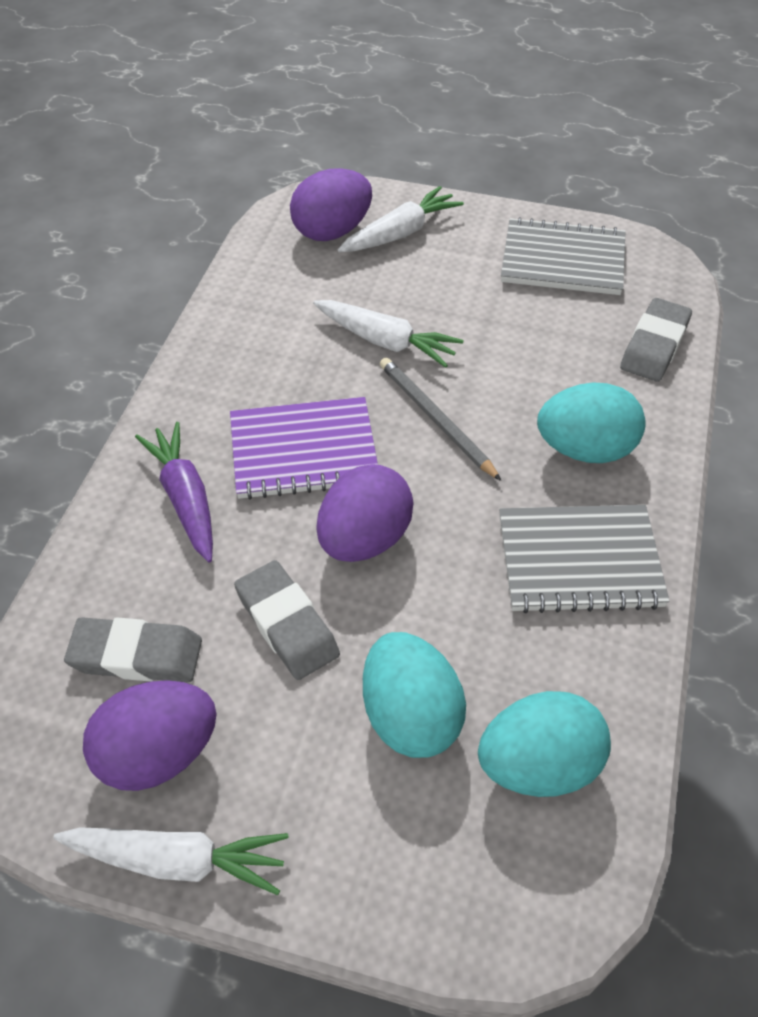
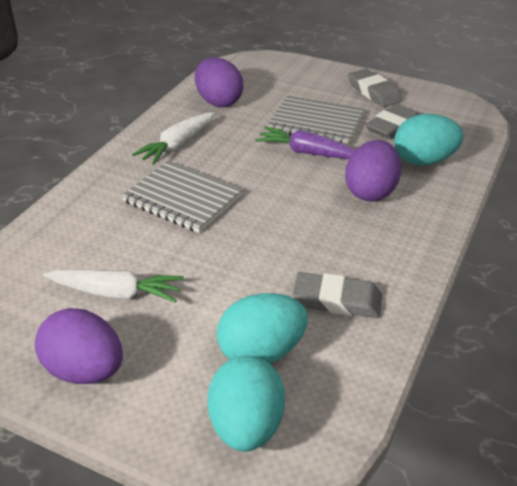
grey pencil: [380,358,501,481] = 1 -> none = 0
purple notebook: [230,397,378,500] = 1 -> none = 0
white carrot: [53,827,289,895] [313,300,464,368] [338,186,464,252] = 3 -> [43,269,184,303] [132,112,215,165] = 2

